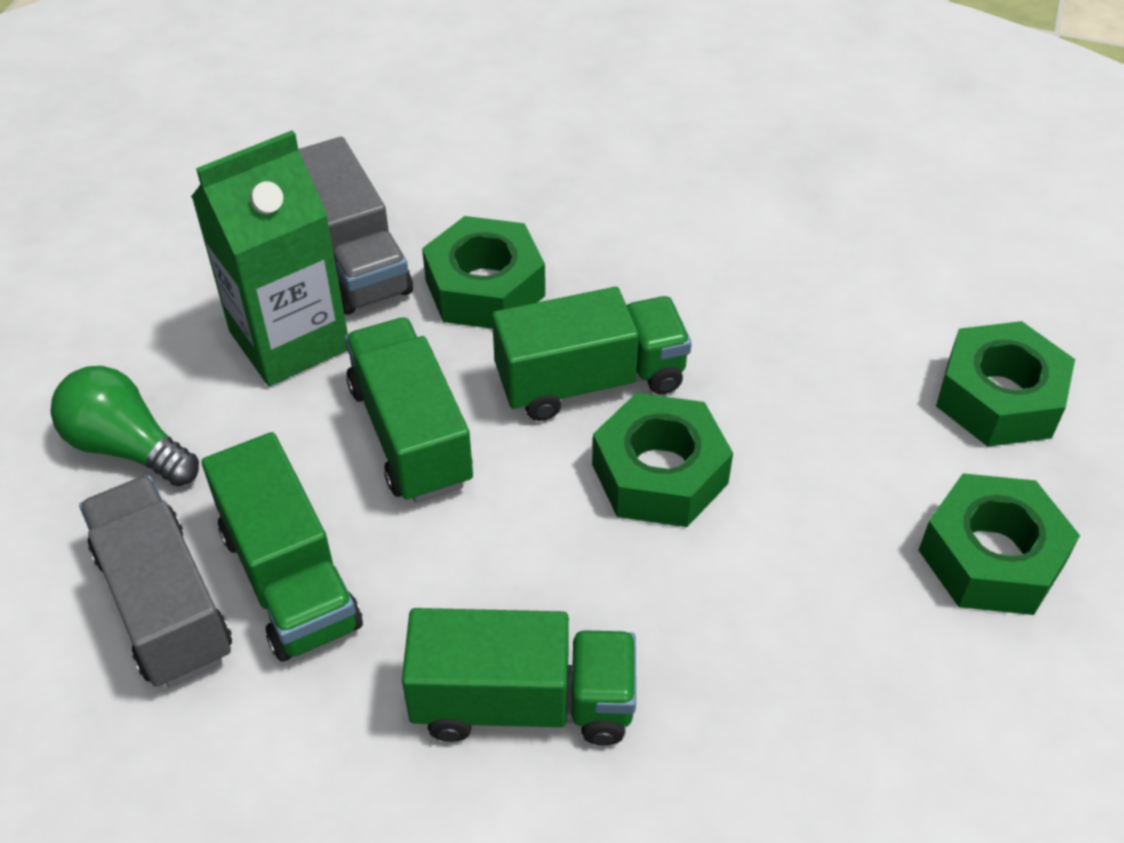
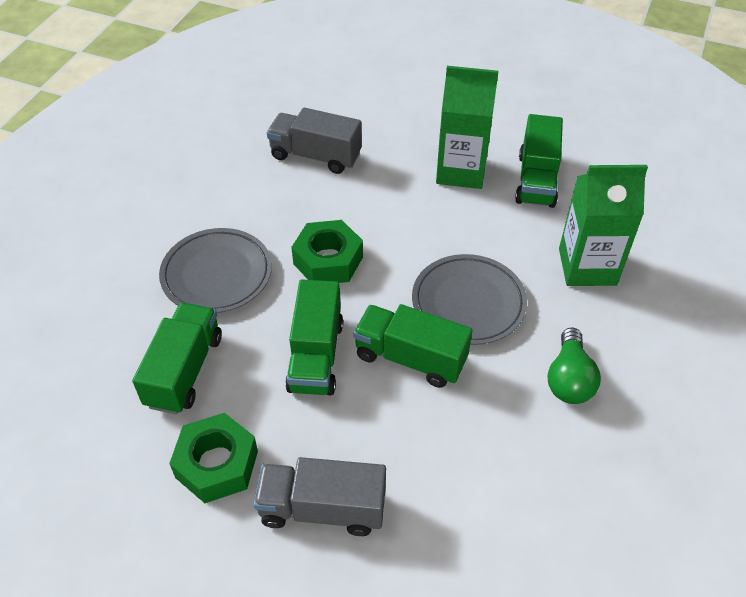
green carton: [191,130,348,386] = 1 -> [436,66,499,189] [559,165,648,286] = 2
green nut: [422,216,545,329] [592,393,733,527] [918,473,1080,615] [936,321,1075,447] = 4 -> [169,413,258,503] [291,220,363,283] = 2
grey plate: none = 0 -> [159,228,272,313] [412,254,527,345] = 2

